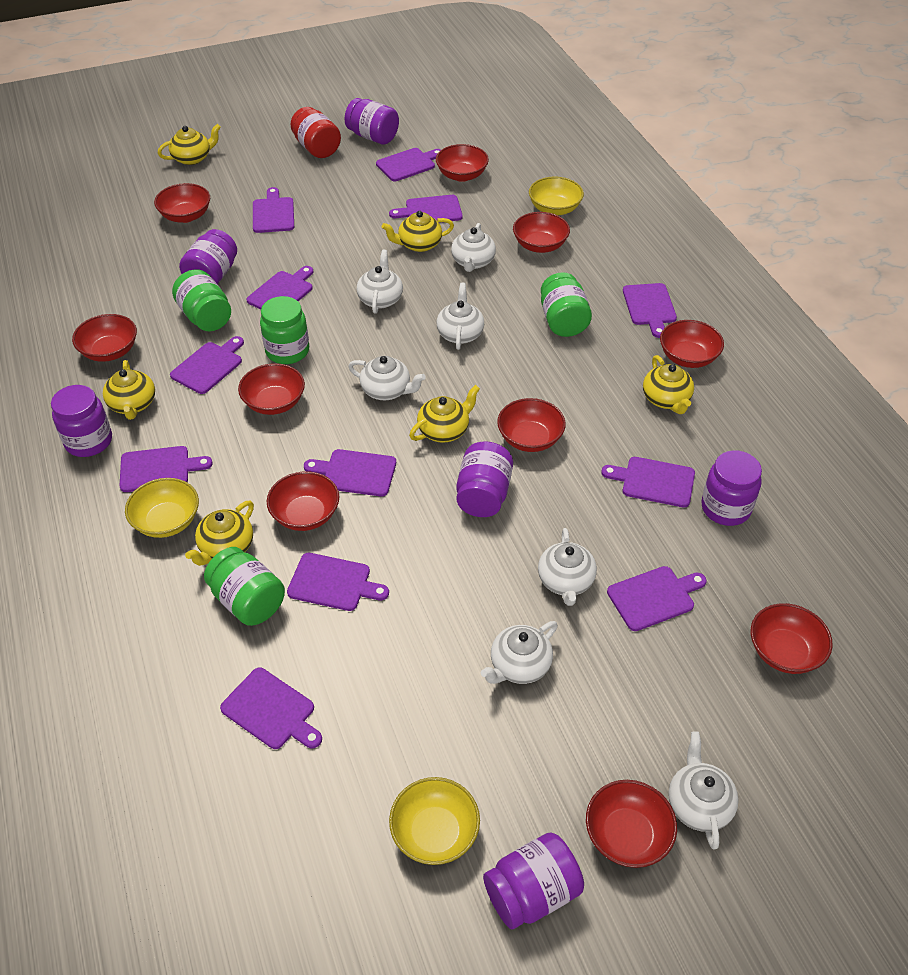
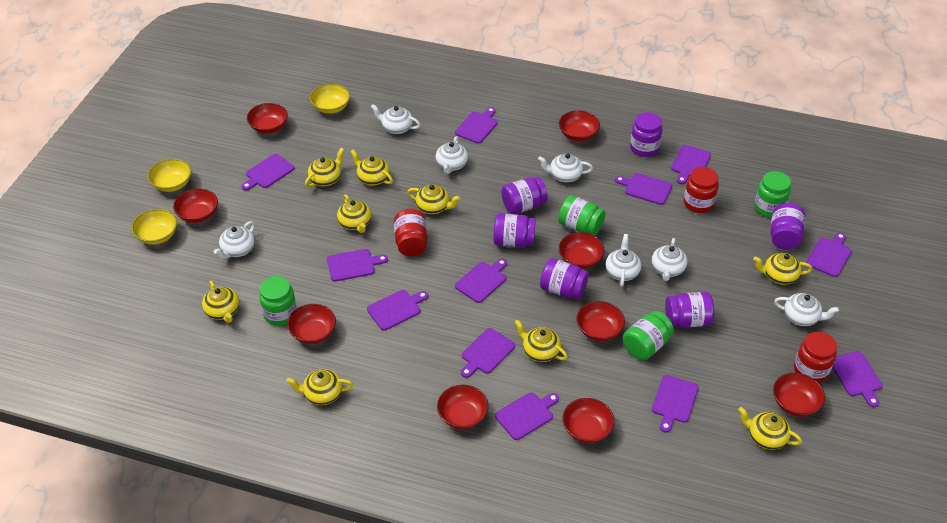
red bowl: [72,314,137,362] [154,183,210,223] [238,363,305,415] [267,471,339,531] [436,144,489,182] [497,398,566,452] [513,212,570,253] [586,780,677,868] [660,320,724,368] [751,603,833,674] = 10 -> [173,188,218,223] [247,103,288,134] [287,304,336,344] [437,385,489,429] [559,110,600,141] [559,232,605,269] [562,398,615,443] [577,301,625,341] [773,373,825,417] = 9
red jar: [291,107,341,158] = 1 -> [394,209,428,256] [684,167,719,213] [794,332,837,383] = 3
yellow teapot: [103,360,155,420] [158,124,221,165] [185,501,254,566] [382,211,454,252] [409,385,480,443] [643,355,694,414] = 6 -> [202,281,239,323] [286,369,354,405] [305,148,344,187] [337,194,371,233] [350,149,393,185] [407,184,461,214] [514,320,568,362] [738,407,802,450] [753,253,812,285] = 9

